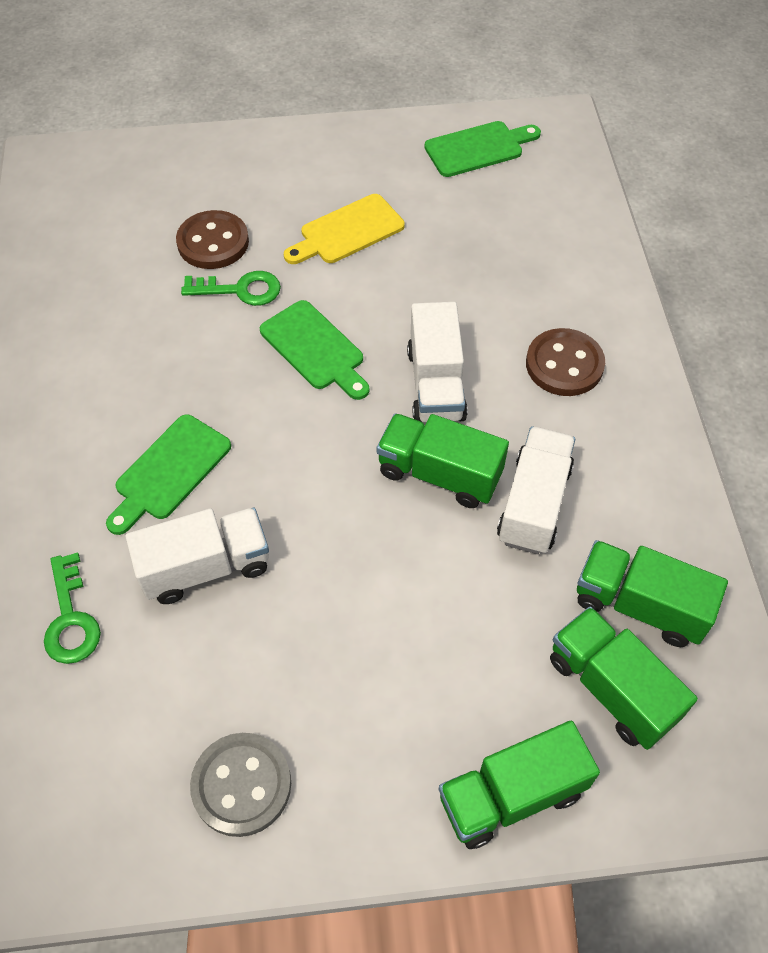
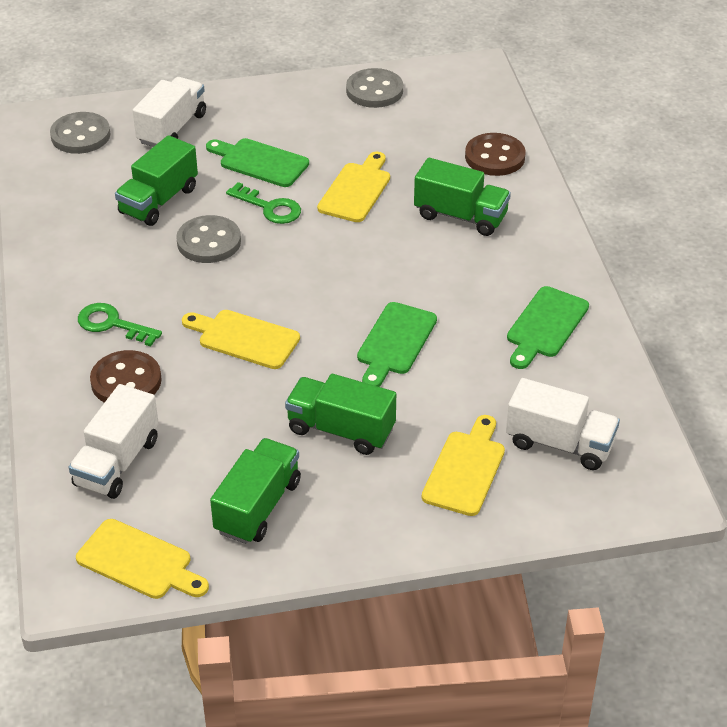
grey button: [190,733,291,837] = 1 -> [50,112,110,154] [176,215,241,263] [346,68,403,108] = 3
yellow cutting board: [284,194,405,264] = 1 -> [76,519,209,599] [182,310,300,369] [317,152,390,222] [422,415,505,516] = 4

